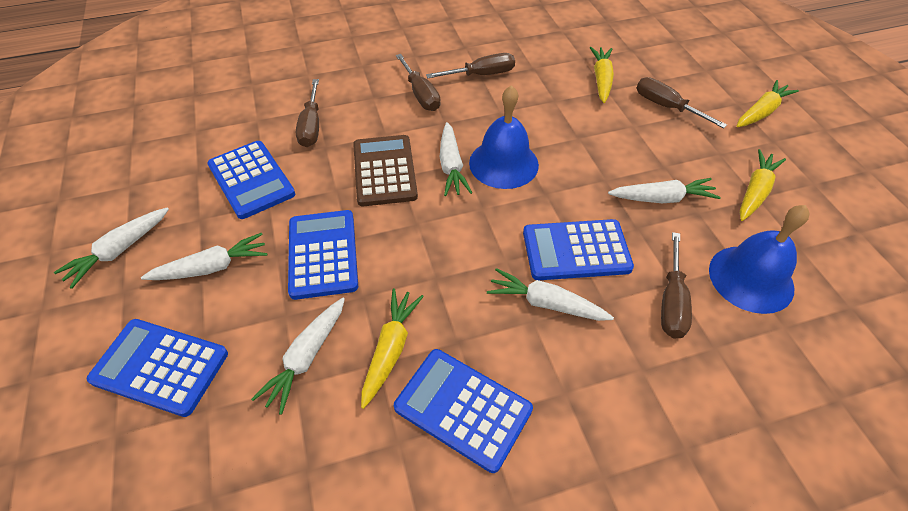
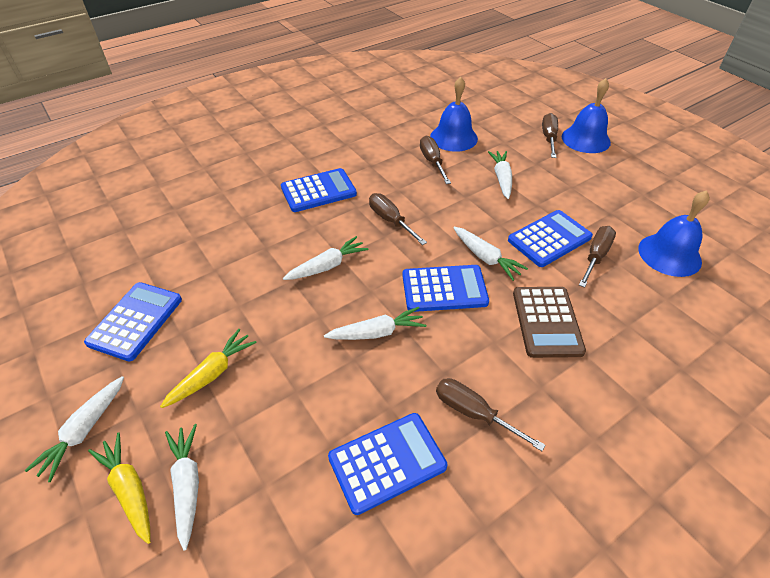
blue bell: [469,85,539,189] [709,205,810,314] = 2 -> [430,77,478,152] [561,78,611,153] [638,190,710,277] = 3
yellow carrot: [361,289,424,409] [590,47,614,103] [737,80,799,127] [740,149,786,221] = 4 -> [88,432,151,544] [160,329,257,408] = 2

